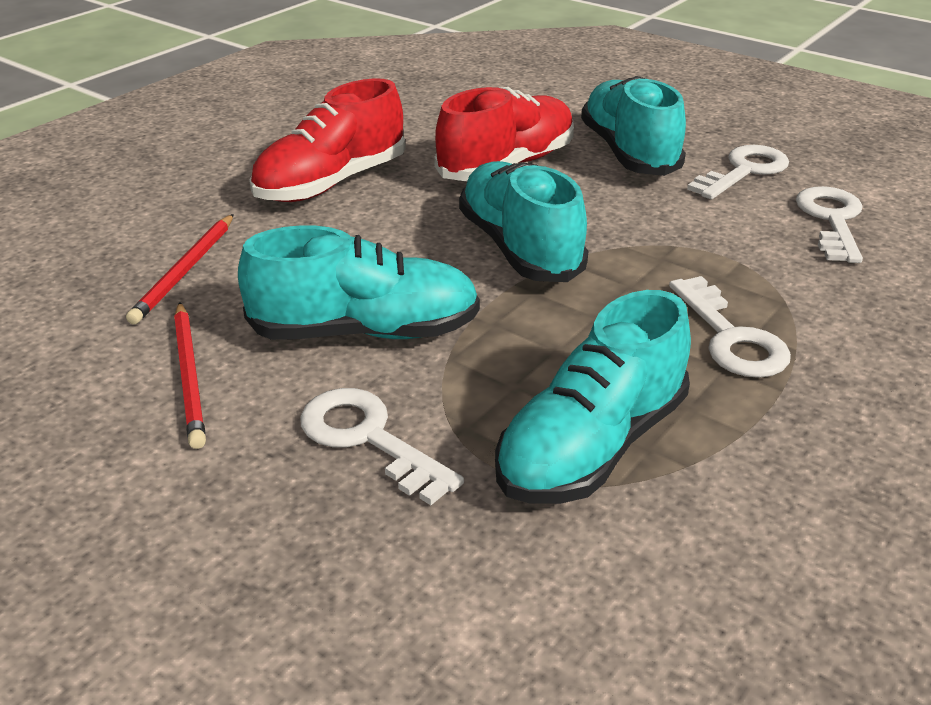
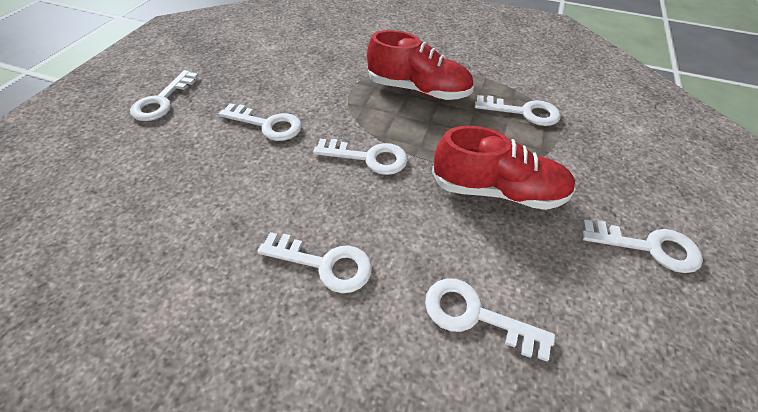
red pencil: [126,214,234,324] [174,302,206,449] = 2 -> none = 0
turquoise shoe: [238,226,480,340] [459,161,588,282] [495,290,691,504] [581,76,686,176] = 4 -> none = 0
white key: [300,388,464,505] [669,276,791,378] [687,145,789,199] [796,186,863,263] = 4 -> [130,70,199,121] [219,103,302,141] [257,232,372,293] [313,139,408,175] [425,278,555,362] [475,95,561,126] [582,220,703,273] = 7

